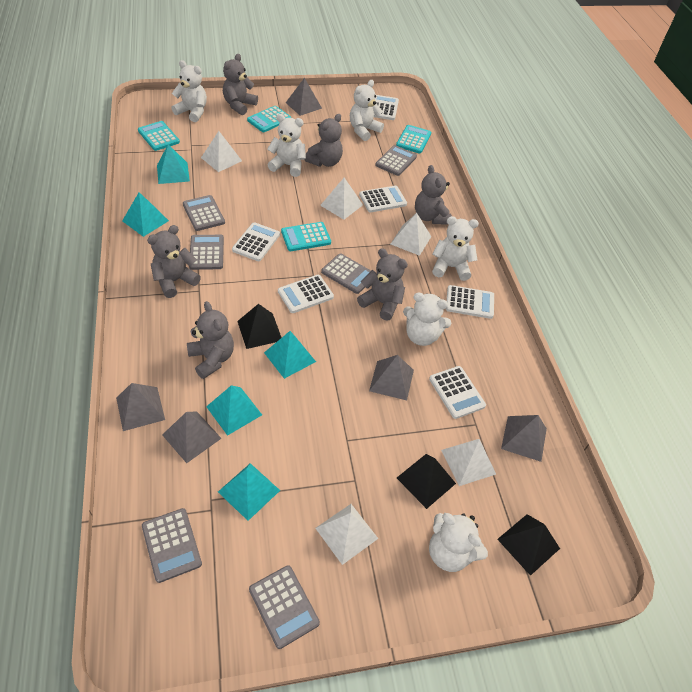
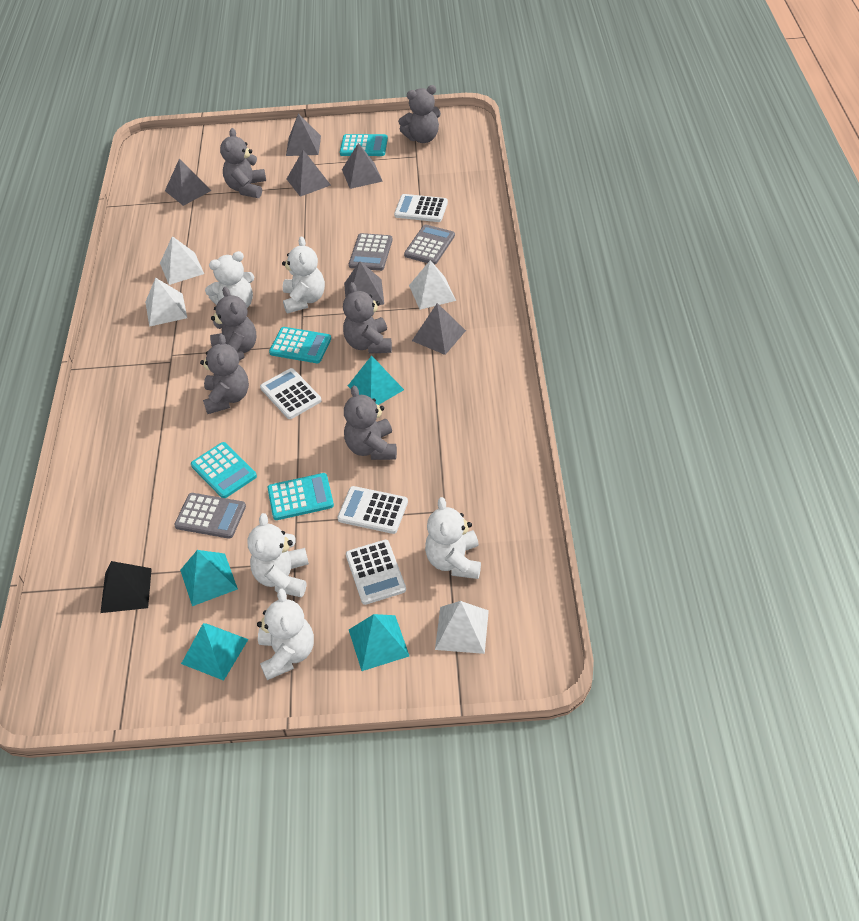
black pyramid: [237,304,282,349] [397,454,456,509] [497,514,560,576] = 3 -> [100,561,152,613] = 1
grey calculator: [142,508,202,583] [183,195,225,231] [189,235,224,270] [249,565,320,649] [321,253,371,294] [375,145,417,176] = 6 -> [174,493,246,539] [349,233,393,271] [404,225,455,265] = 3
grey pyramid: [116,383,165,431] [162,411,222,463] [286,78,322,116] [369,355,414,400] [501,415,547,462] = 5 -> [165,159,211,206] [286,114,321,156] [287,150,331,197] [342,143,383,189] [344,261,384,305] [412,303,466,355] = 6
turquoise pyramid: [122,192,169,237] [157,144,190,184] [206,385,262,436] [218,463,280,521] [264,331,316,379] = 5 -> [180,550,238,606] [181,623,248,681] [348,356,404,405] [349,614,409,671] = 4
white calculator: [232,222,280,261] [278,275,334,313] [359,186,407,212] [374,95,399,120] [429,366,486,419] [446,285,494,319] = 6 -> [260,368,322,419] [337,486,408,534] [346,540,406,605] [394,194,448,222] = 4
white pyramid: [201,131,242,172] [315,504,378,565] [320,177,363,220] [391,213,431,256] [441,439,496,486] = 5 -> [145,278,187,327] [160,236,204,285] [409,260,456,310] [435,601,489,654] = 4
white teddy bear: [171,60,207,122] [268,114,306,177] [350,80,384,141] [403,292,451,346] [429,513,488,572] [432,216,479,281] = 6 -> [205,251,254,308] [247,513,309,597] [257,589,314,680] [282,236,325,314] [425,497,481,579] = 5

